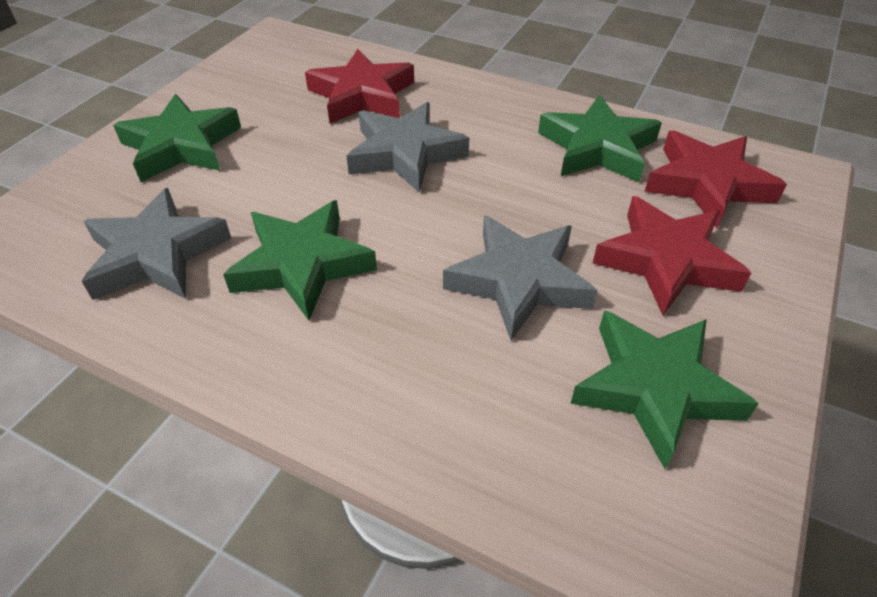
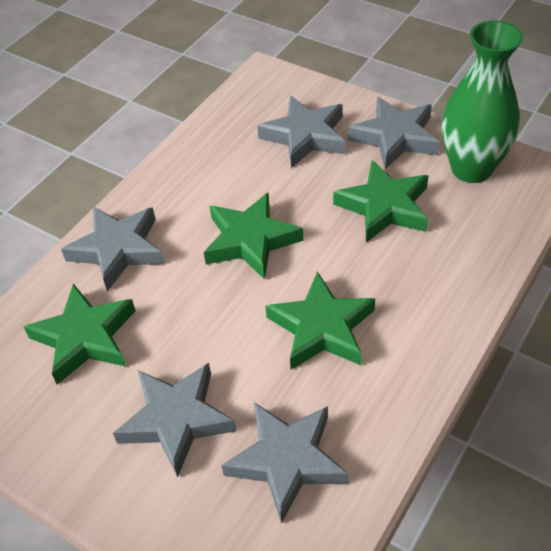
green vase: none = 0 -> [442,20,523,183] = 1
grey star: [81,188,232,300] [346,102,469,193] [443,215,598,340] = 3 -> [61,206,165,291] [113,363,237,477] [221,402,349,524] [257,96,345,168] [348,97,440,170] = 5
red star: [305,49,414,124] [593,196,751,316] [644,130,787,228] = 3 -> none = 0

